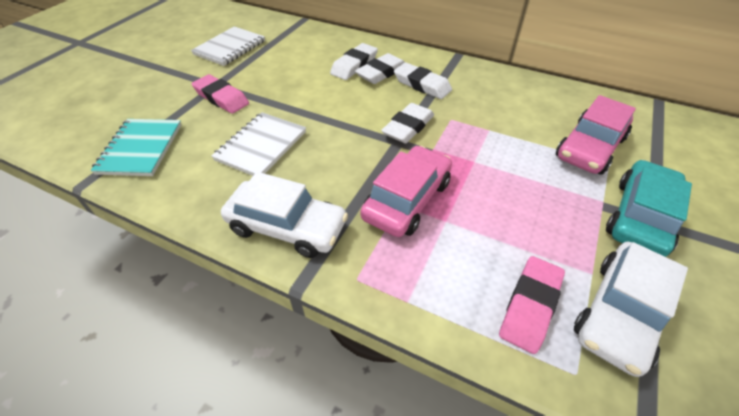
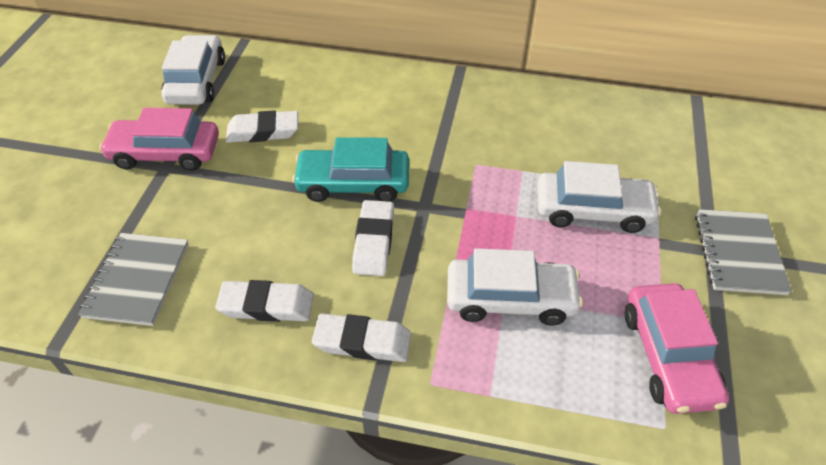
grey notebook: none = 0 -> [78,233,189,326] [695,209,792,295] = 2
pink eraser: [192,74,249,114] [499,256,565,354] = 2 -> none = 0
turquoise notebook: [91,119,181,176] = 1 -> none = 0
white car: [221,172,348,258] [574,242,688,377] = 2 -> [161,35,225,105] [447,248,583,326] [537,161,661,233] = 3
white notebook: [191,26,265,66] [212,112,306,176] = 2 -> none = 0

